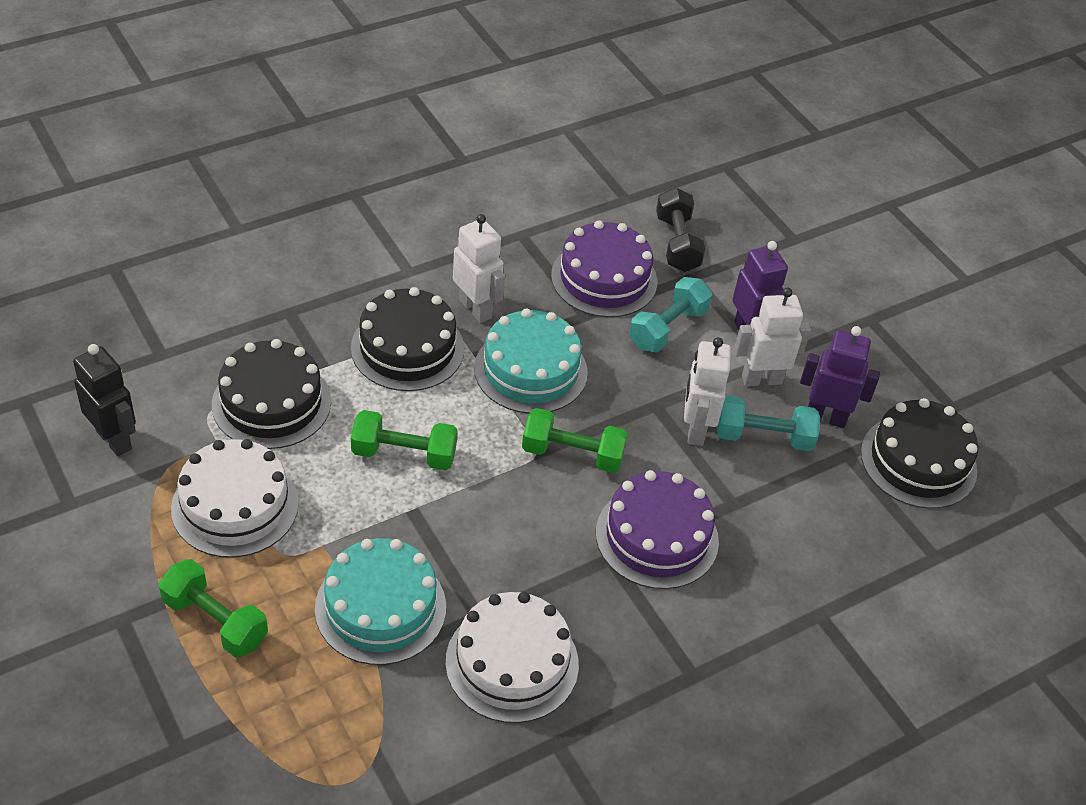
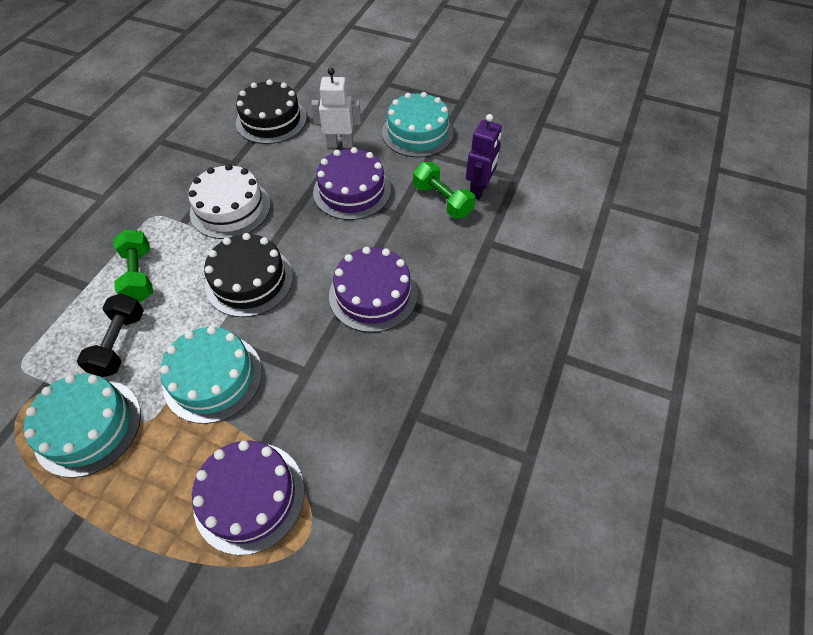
black cake: [212,339,331,449] [351,287,464,391] [861,398,978,509] = 3 -> [204,233,293,317] [236,80,307,144] = 2
black robot: [73,344,136,456] = 1 -> none = 0
green dumbbell: [158,559,268,658] [351,410,458,470] [522,408,628,473] = 3 -> [113,229,153,302] [413,162,475,219] = 2
purple cake: [551,220,657,317] [596,470,719,589] = 2 -> [192,441,305,555] [313,147,391,220] [329,247,417,332] = 3
purple robot: [732,241,788,329] [800,326,880,428] = 2 -> [466,114,502,200] = 1
turquoise cake: [315,538,446,665] [474,309,588,414] = 2 -> [24,374,141,478] [160,326,262,424] [382,92,453,158] = 3
turquoise dumbbell: [629,277,712,352] [716,395,820,451] = 2 -> none = 0
white cake: [171,439,299,558] [446,592,579,723] = 2 -> [188,164,270,239] = 1
white robot: [453,214,505,323] [684,337,731,446] [734,288,811,386] = 3 -> [311,68,361,148] = 1

